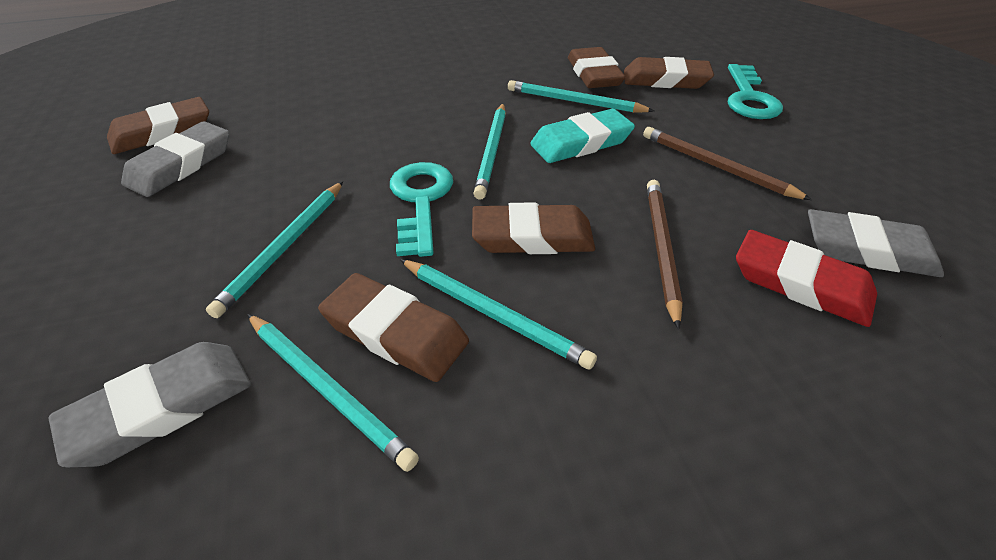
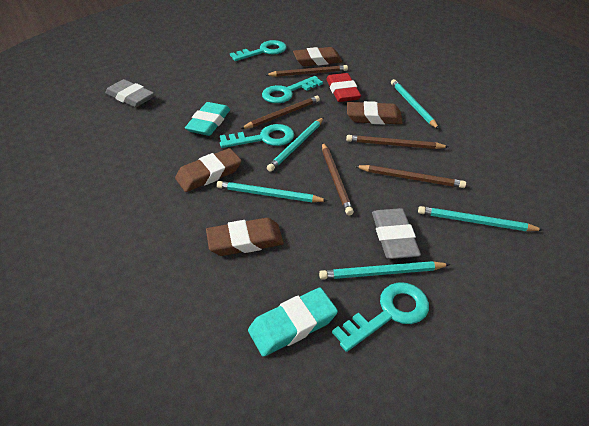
brown eraser: [107,97,209,154] [318,273,469,382] [472,202,595,254] [568,47,626,88] [624,57,714,89] = 5 -> [175,148,242,192] [206,218,284,256] [293,47,342,66] [347,101,403,125] = 4
brown pencil: [643,127,812,200] [647,180,683,330] = 2 -> [241,96,320,129] [266,65,348,77] [322,142,354,215] [346,135,449,149] [355,165,466,188] = 5
grey eraser: [48,342,251,467] [121,121,229,197] [808,209,944,277] = 3 -> [105,79,154,107] [372,208,421,259] = 2
turquoise eraser: [530,109,635,163] = 1 -> [185,102,230,136] [248,288,338,357] = 2
turquoise key: [390,162,453,257] [728,64,783,119] = 2 -> [220,124,294,148] [230,40,286,61] [262,76,323,103] [332,282,429,352] = 4

